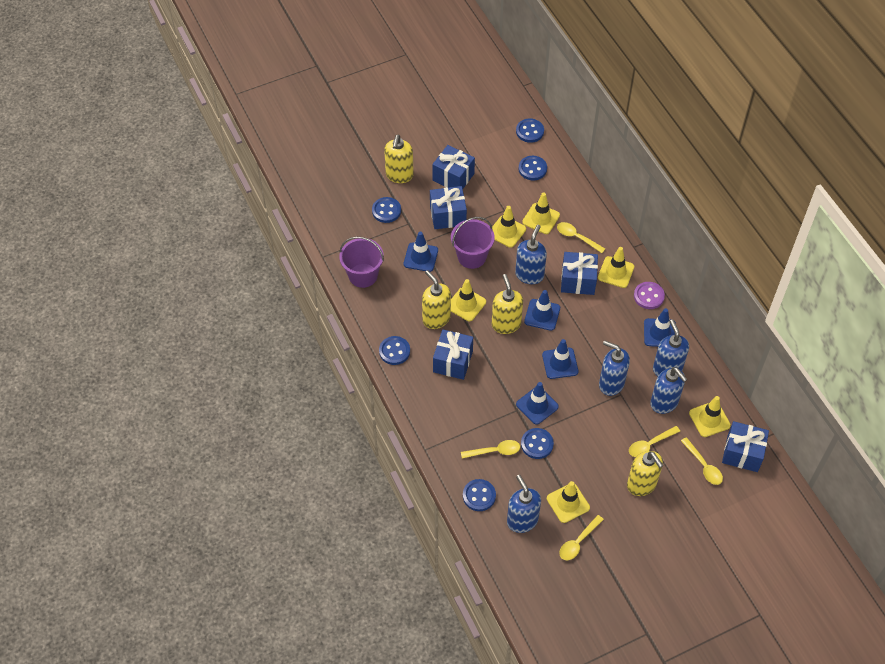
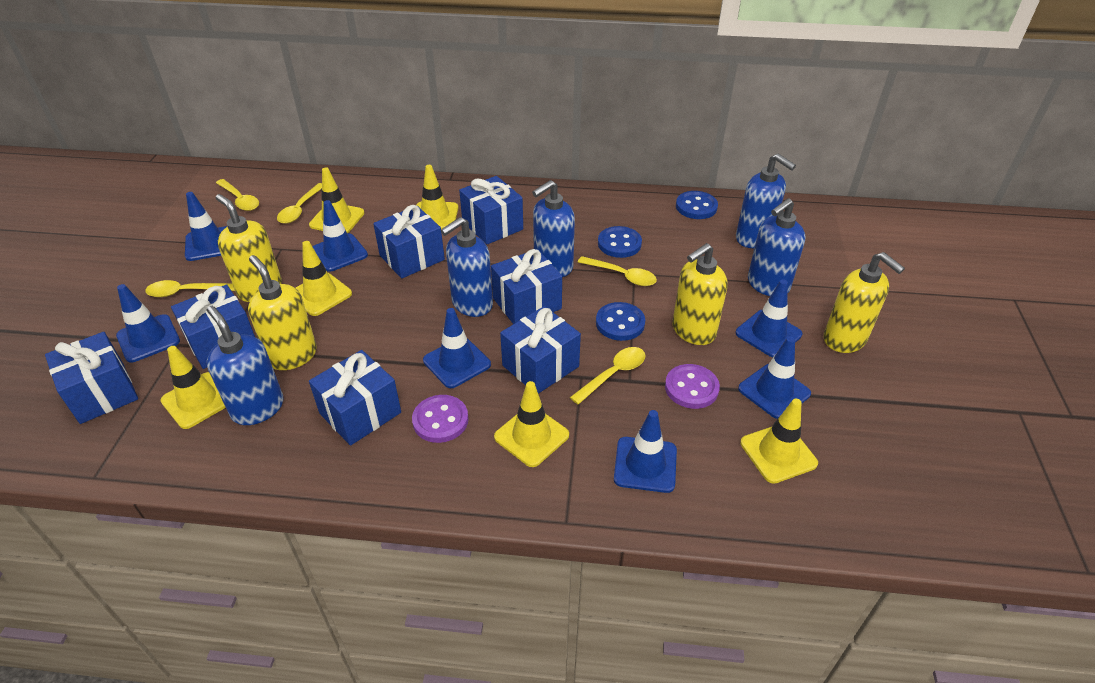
blue button: [372,197,401,223] [379,336,410,365] [463,479,496,511] [516,118,544,143] [519,156,547,181] [521,428,554,459] = 6 -> [596,302,645,341] [598,226,642,258] [676,191,718,219] = 3
blue gift: [430,186,467,229] [432,145,475,189] [433,330,473,380] [561,252,598,295] [722,421,769,472] = 5 -> [45,332,138,424] [171,284,255,369] [309,350,401,446] [373,205,445,279] [459,176,523,245] [491,249,562,324] [500,306,581,394] = 7
blue traffic cone: [404,232,438,272] [516,382,559,425] [524,290,560,331] [542,339,578,379] [644,308,676,347] = 5 -> [116,284,180,363] [185,192,227,261] [312,200,368,272] [423,308,491,388] [614,410,677,493] [735,279,803,357] [738,336,811,419] = 7
purple bucket: [339,237,384,288] [451,217,495,269] = 2 -> none = 0
purple button: [634,282,665,309] = 1 -> [412,395,469,443] [665,364,720,409] = 2

